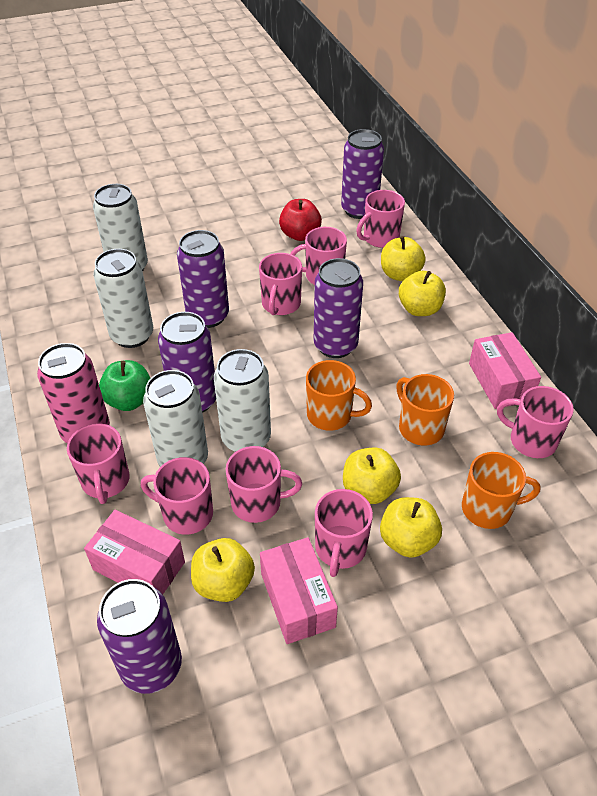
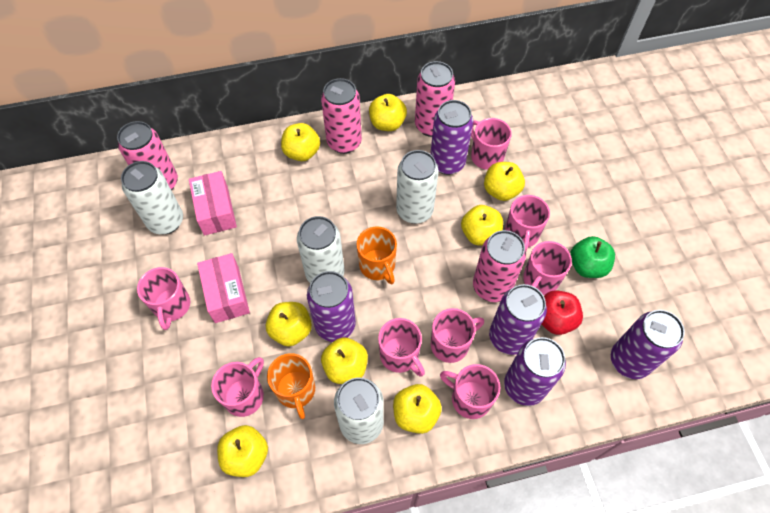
orange mug: [306,360,372,431] [396,374,454,446] [462,452,541,529] = 3 -> [267,353,315,419] [356,226,397,284] = 2
pink box: [84,510,185,594] [260,537,338,644] [469,332,541,409] = 3 -> [189,171,237,236] [197,253,250,323] = 2
pink can: [37,343,110,443] = 1 -> [117,121,178,190] [321,78,362,154] [415,61,455,137] [473,230,526,302] = 4
yellow apple: [191,538,255,602] [343,448,401,504] [380,497,442,558] [381,236,426,281] [399,271,446,316] = 5 -> [217,425,268,477] [266,302,312,346] [281,123,320,161] [321,337,368,384] [369,94,407,131] [393,384,442,434] [461,205,503,245] [484,162,525,201] = 8

